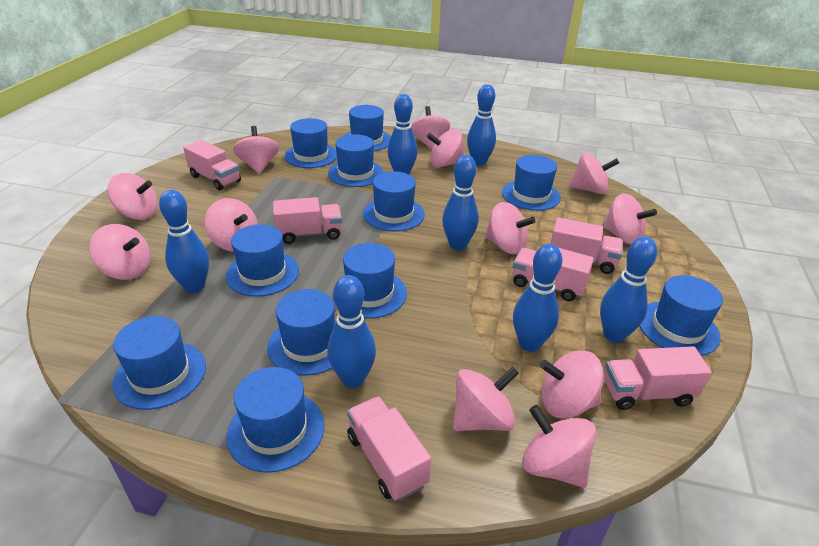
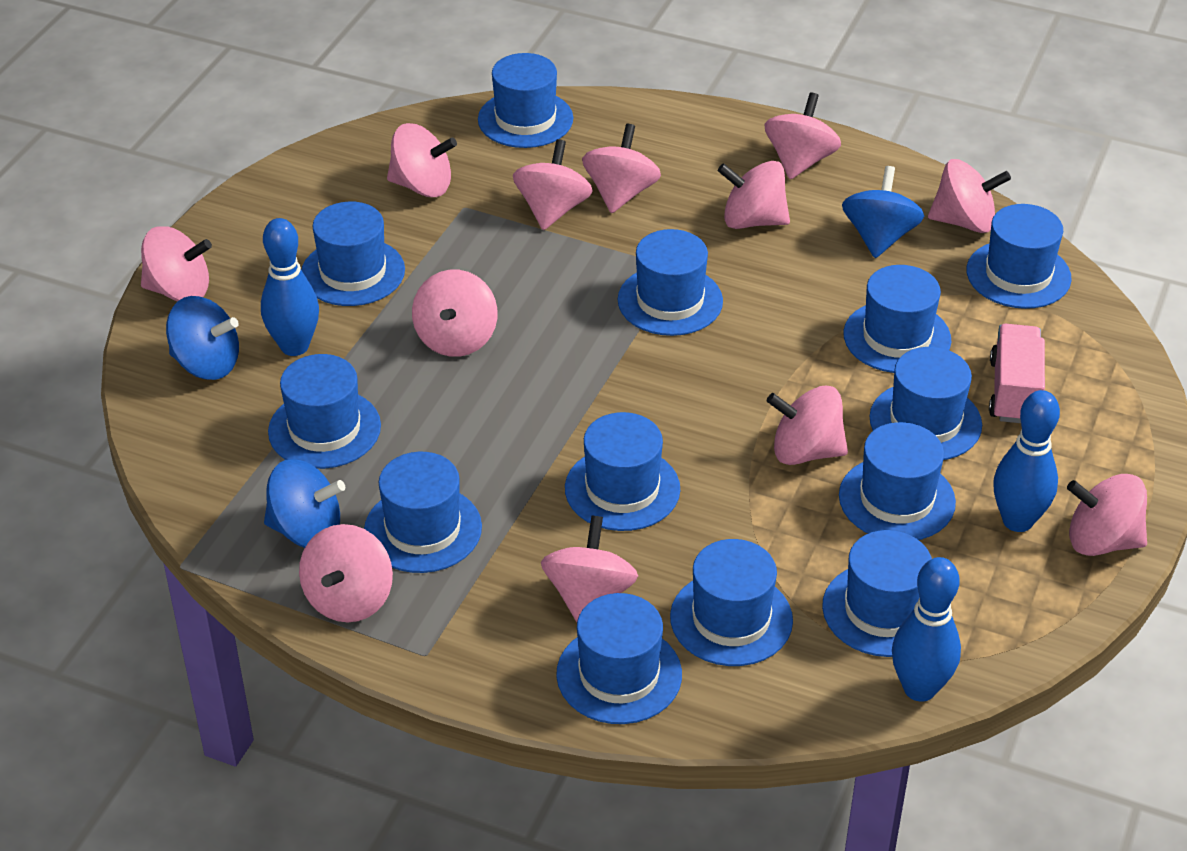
blue bowling pin: [159,190,209,293] [327,275,376,388] [387,94,417,174] [442,155,479,250] [467,84,496,166] [513,244,562,352] [600,237,657,343] = 7 -> [261,218,319,356] [892,557,961,702] [993,390,1060,532] = 3
blue hat: [112,316,206,410] [226,224,299,297] [226,367,324,473] [267,289,336,376] [284,118,337,168] [328,134,384,187] [333,243,407,319] [344,105,391,151] [363,171,425,232] [502,155,561,211] [640,275,723,356] = 11 -> [268,354,381,469] [302,202,405,306] [364,452,482,573] [478,53,573,148] [556,593,682,724] [565,412,680,531] [618,229,723,336] [670,539,793,666] [822,530,932,657] [839,422,956,540] [843,265,951,373] [869,347,982,460] [967,204,1072,309] = 13
blue spinning top: none = 0 -> [166,296,239,380] [264,459,345,548] [842,166,924,258] = 3
pink truck: [183,140,241,190] [273,197,342,244] [347,396,431,501] [513,248,594,301] [550,217,623,274] [604,346,711,410] = 6 -> [989,324,1045,423] = 1

